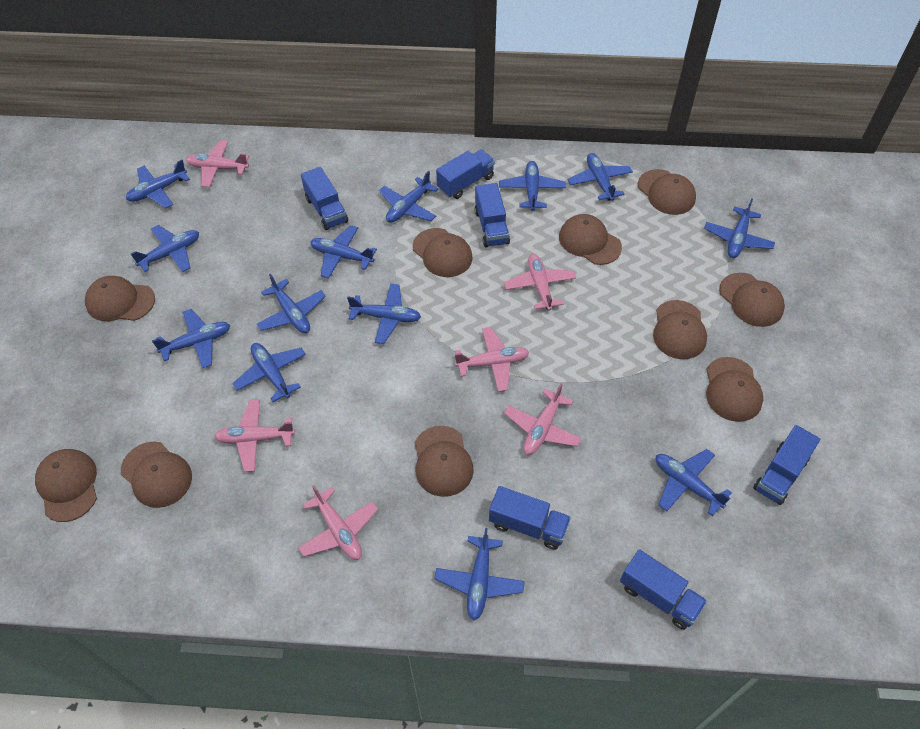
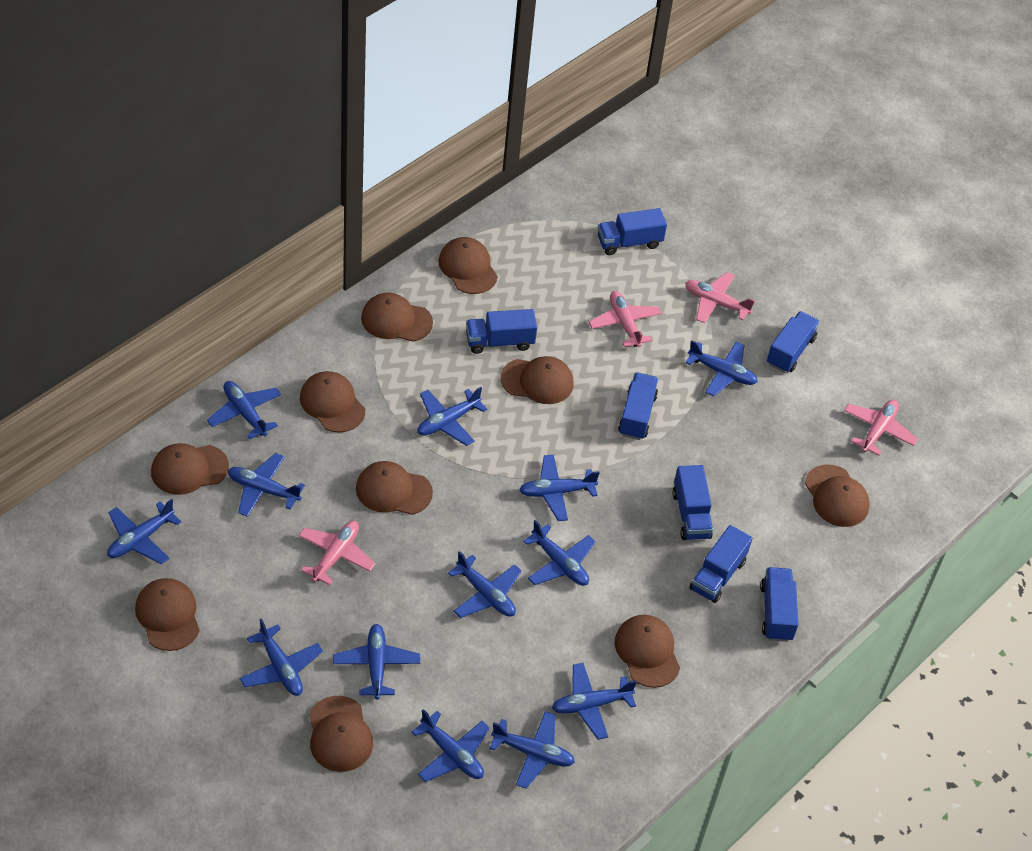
blue truck: [301,167,348,230] [436,150,495,199] [474,183,510,247] [489,486,571,550] [620,549,707,630] [753,425,820,505] = 6 -> [466,309,537,354] [598,208,667,255] [618,372,658,440] [672,465,713,540] [690,525,752,603] [760,567,798,642] [767,311,820,373] = 7
pink plane: [186,140,249,188] [214,399,295,472] [298,485,378,560] [455,327,529,392] [504,254,576,311] [504,383,582,455] = 6 -> [298,521,375,585] [589,291,662,348] [685,272,755,324] [844,400,918,456] = 4

